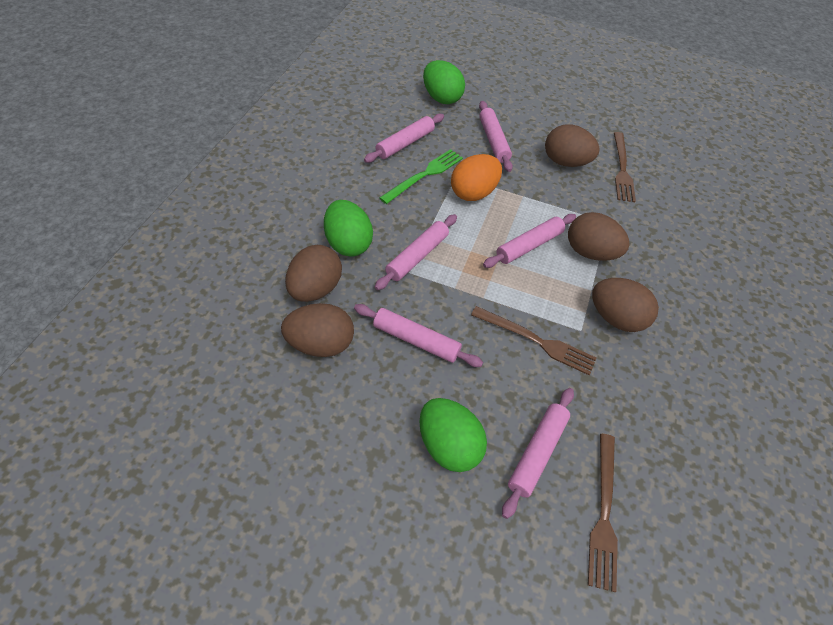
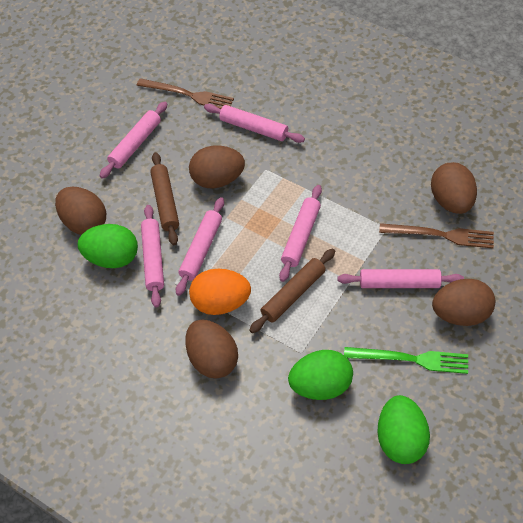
brown fork: [471,306,597,375] [588,434,618,592] [614,132,636,202] = 3 -> [137,78,234,109] [379,223,494,248] = 2
brown rolling pin: none = 0 -> [150,152,179,245] [249,249,335,333] = 2

